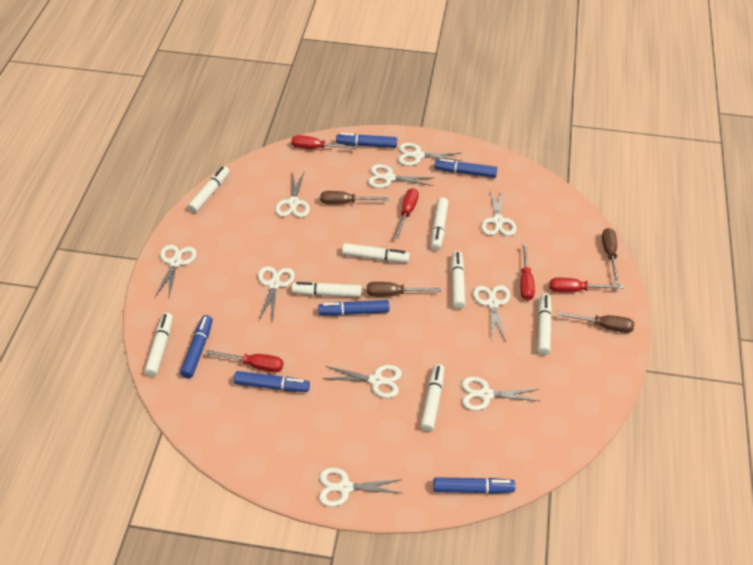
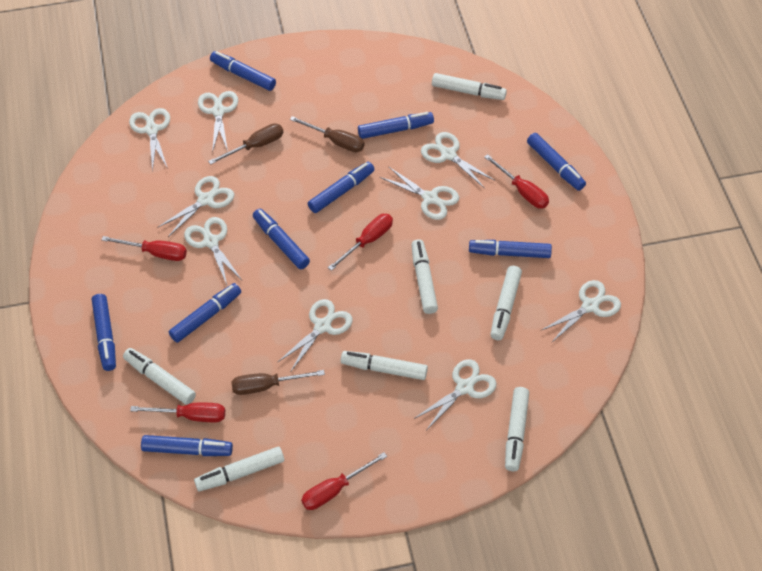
blue marker: [180,315,213,378] [234,371,310,392] [318,300,389,316] [336,133,397,148] [433,477,515,494] [434,159,497,178] = 6 -> [92,294,116,371] [141,435,233,456] [169,283,241,343] [210,51,276,91] [253,209,310,269] [308,162,375,213] [358,112,434,139] [469,240,552,258] [527,133,586,191] = 9
brown screwdriver: [320,191,389,204] [367,282,441,297] [557,312,634,333] [602,228,619,284] = 4 -> [208,123,283,165] [231,370,325,395] [290,116,365,152] = 3
white marker: [144,313,173,377] [188,166,229,213] [292,282,362,297] [342,243,410,263] [420,364,444,432] [431,197,449,250] [451,251,465,309] [537,294,552,355] = 8 -> [123,348,196,405] [194,447,284,491] [341,351,428,380] [411,239,438,314] [432,73,507,100] [490,266,522,340] [505,387,529,471] = 7
white scissors: [155,244,197,300] [258,266,295,323] [275,172,310,217] [319,468,402,507] [323,365,402,398] [368,164,434,188] [398,143,462,166] [461,377,539,411] [473,285,510,342] [481,190,516,236] = 10 -> [129,108,170,172] [157,176,234,237] [184,217,242,285] [198,91,238,153] [277,299,353,371] [380,166,459,220] [414,359,496,431] [421,132,494,189] [540,280,621,342] = 9

